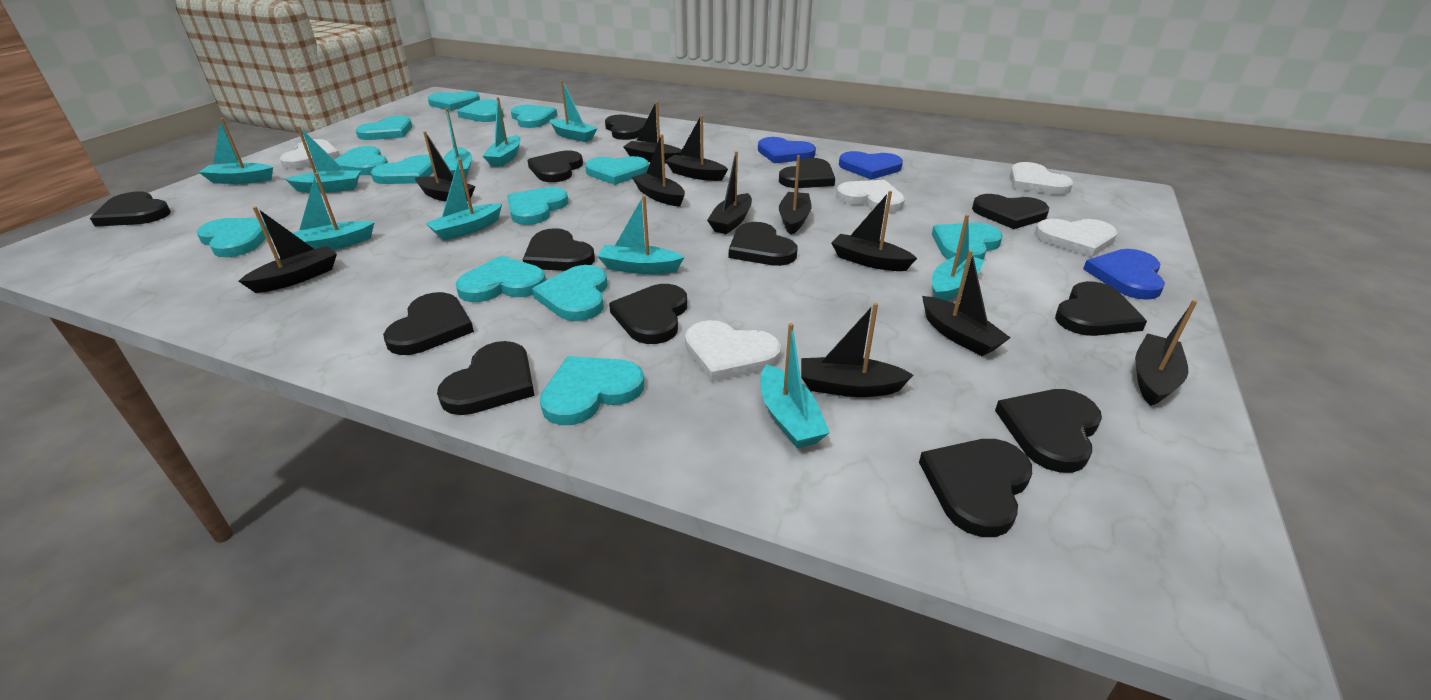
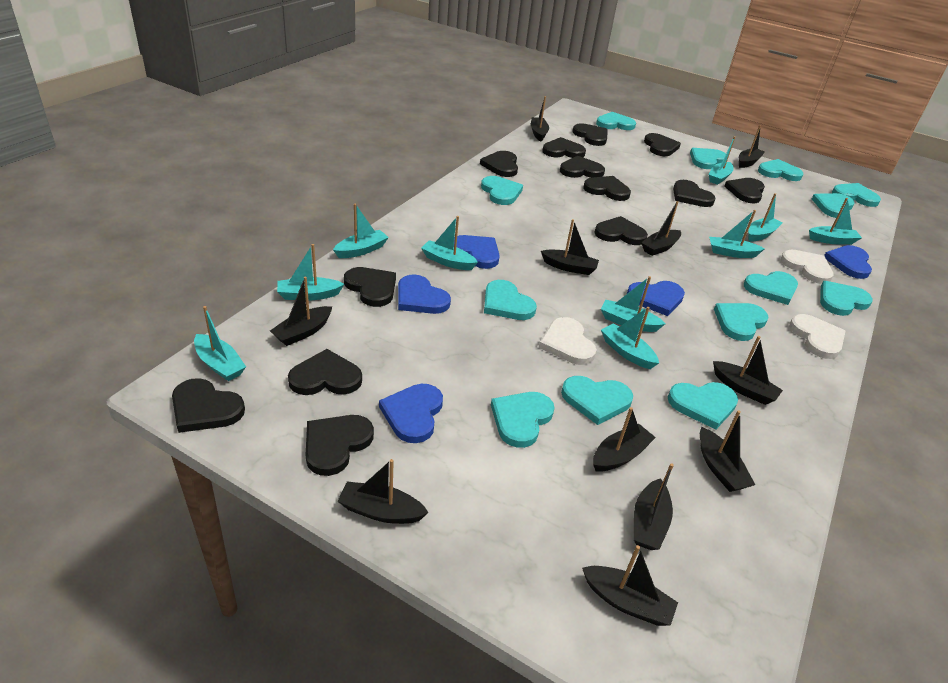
blue heart: [758,137,816,163] [839,151,903,179] [1083,249,1165,300] = 3 -> [379,384,443,443] [398,274,451,314] [454,235,500,269] [627,281,685,316] [824,245,872,279] = 5
white heart: [280,139,340,169] [685,320,781,382] [836,180,905,213] [1010,162,1073,195] [1035,219,1118,257] = 5 -> [539,317,597,365] [781,250,833,284] [789,314,845,359] = 3

